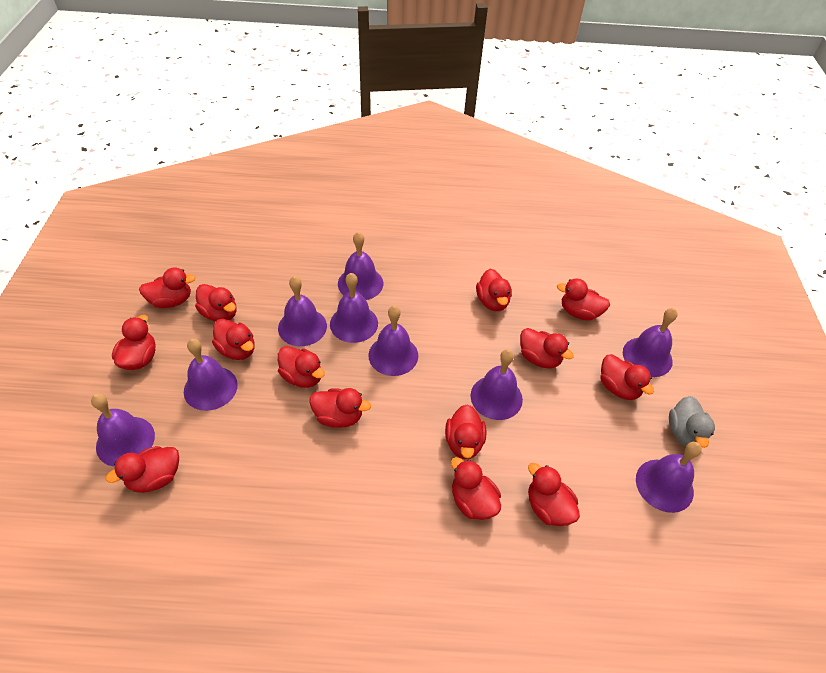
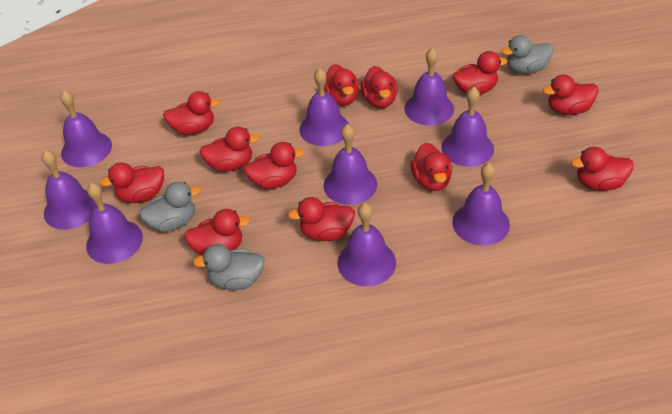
grey duck: [669,396,715,448] = 1 -> [139,182,201,232] [193,244,265,290] [501,35,553,74] = 3
red duck: [106,446,179,493] [112,315,156,370] [139,268,196,308] [195,284,237,322] [212,319,255,360] [278,346,325,388] [309,388,371,428] [445,404,486,459] [451,457,501,520] [476,269,512,311] [520,328,574,368] [528,463,580,526] [557,278,610,320] [600,354,654,400] = 14 -> [100,163,164,203] [163,91,220,135] [184,209,250,256] [199,126,260,172] [244,142,305,189] [288,197,355,241] [324,64,359,106] [360,66,398,108] [410,143,452,191] [453,51,508,94] [543,74,598,115] [571,147,634,191] = 12

